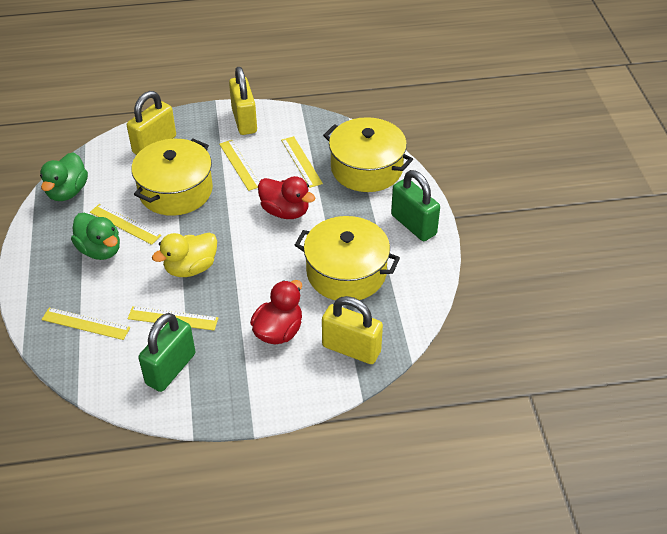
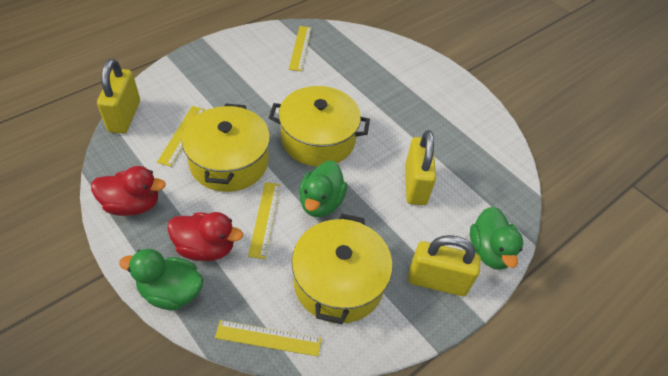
green duck: [40,152,88,201] [71,213,120,260] = 2 -> [119,249,204,310] [299,161,347,217] [470,206,523,270] = 3
green padlock: [138,313,195,392] [391,170,440,241] = 2 -> none = 0
yellow duck: [152,232,217,277] = 1 -> none = 0
yellow ruler: [41,307,130,340] [90,204,161,245] [128,306,218,331] [219,140,259,191] [281,136,323,188] = 5 -> [157,106,205,167] [215,320,322,357] [248,182,281,259] [289,26,312,71] = 4

